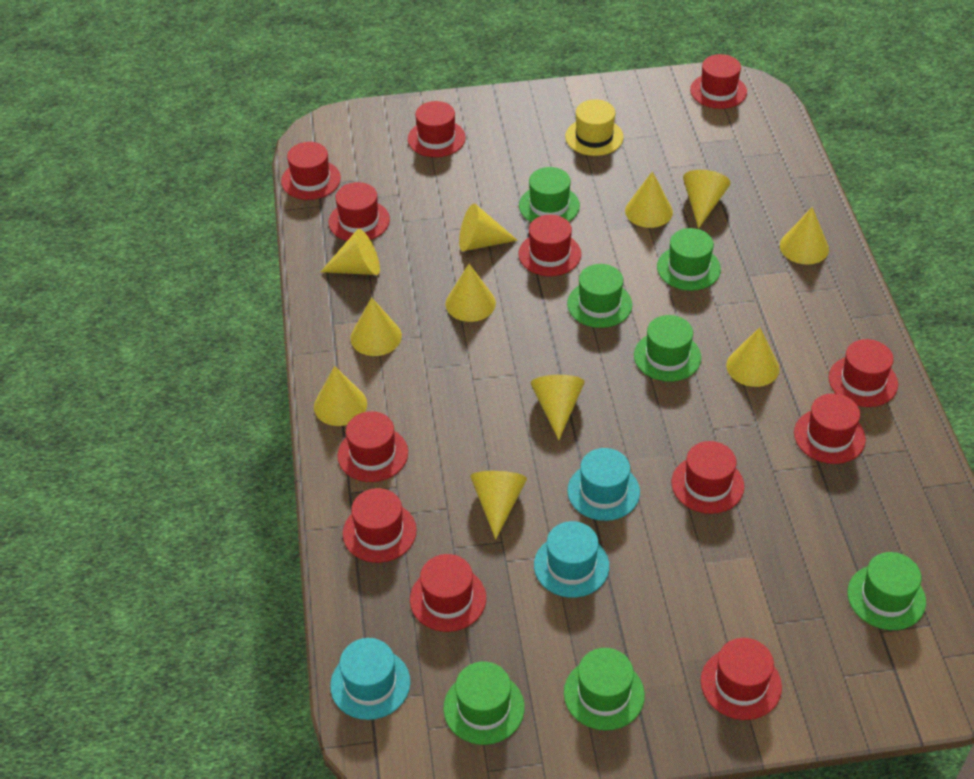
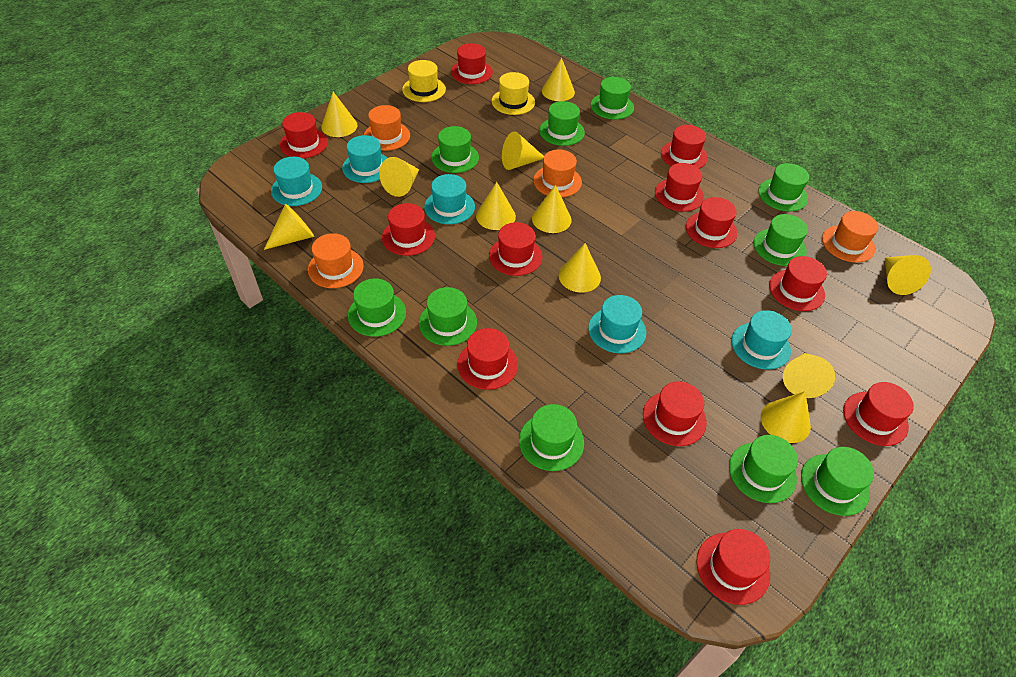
green hat: [443,662,525,745] [519,167,580,222] [564,648,645,730] [567,264,632,328] [634,315,701,382] [657,228,721,291] [847,552,926,630] = 7 -> [348,278,406,337] [419,287,477,346] [431,126,479,173] [519,404,584,471] [539,101,585,146] [590,77,634,120] [729,435,798,503] [754,214,808,266] [758,163,809,212] [801,447,874,516] = 10
orange hat: none = 0 -> [308,233,364,288] [364,105,410,151] [533,150,582,197] [822,211,879,263] = 4
turquoise hat: [330,638,410,720] [534,521,609,598] [567,448,640,521] = 3 -> [271,157,322,206] [342,135,387,183] [424,174,475,224] [588,295,646,353] [731,310,792,370] = 5
yellow hat: [565,99,624,156] = 1 -> [402,60,446,102] [492,72,535,115] = 2

